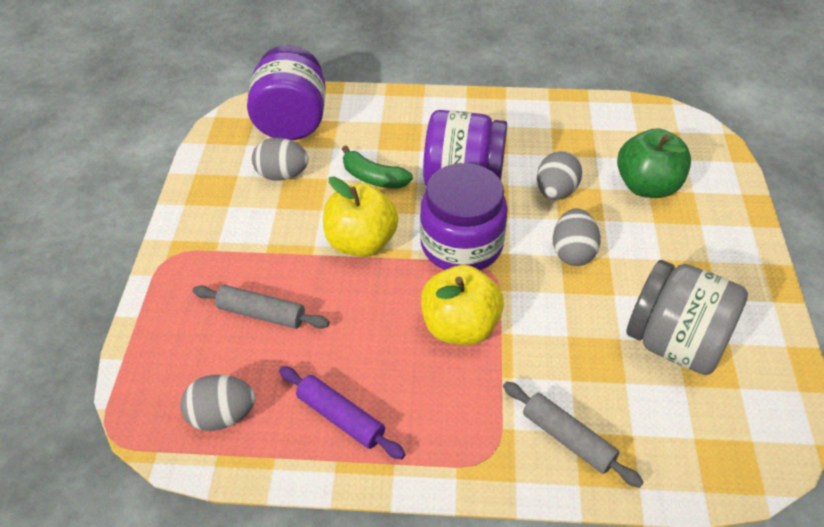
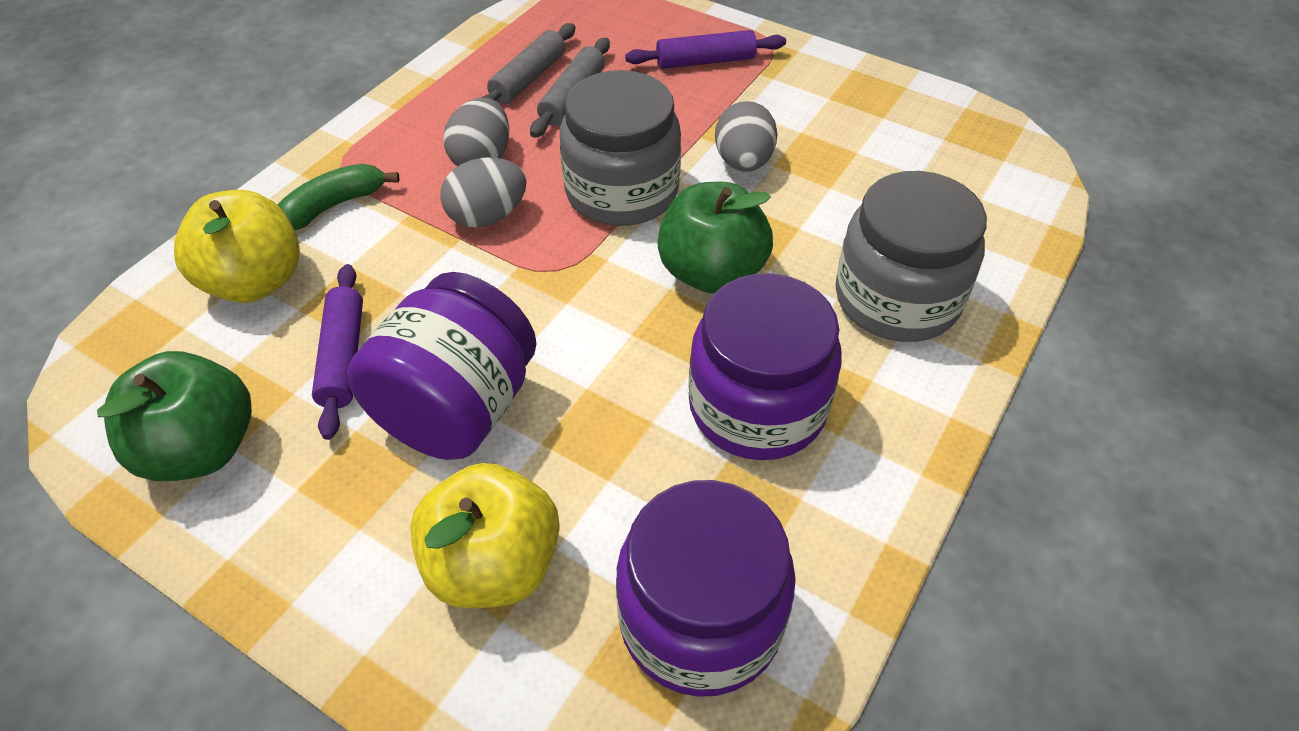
green apple: [617,128,691,198] = 1 -> [97,351,252,481] [658,182,773,294] = 2
grey egg: [180,375,255,431] [252,138,309,181] [537,151,582,200] [553,208,601,266] = 4 -> [440,158,527,228] [443,98,509,166] [715,101,778,172] = 3
grey jar: [626,260,748,375] = 1 -> [560,70,681,226] [835,171,987,342] = 2
purple rolling pin: [279,366,406,459] = 1 -> [312,264,363,440] [625,30,786,69] = 2

